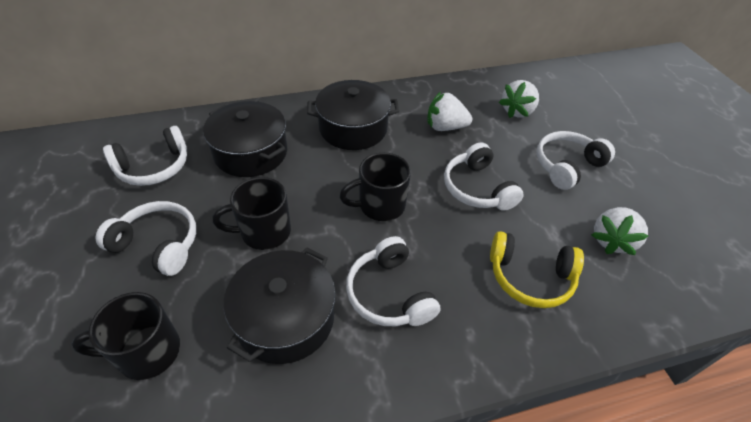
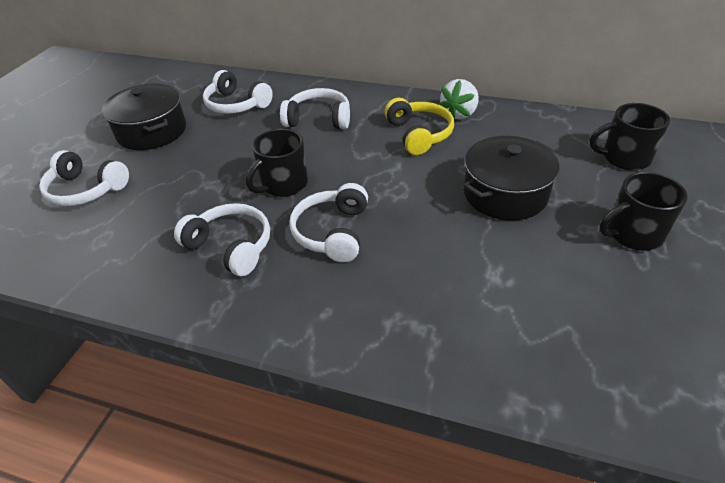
black pot: [203,101,287,177] [224,247,335,364] [307,80,399,150] = 3 -> [102,84,186,150] [463,136,560,221] = 2
white strawberry: [428,91,472,131] [499,80,539,118] [591,207,648,255] = 3 -> [438,79,479,119] = 1

